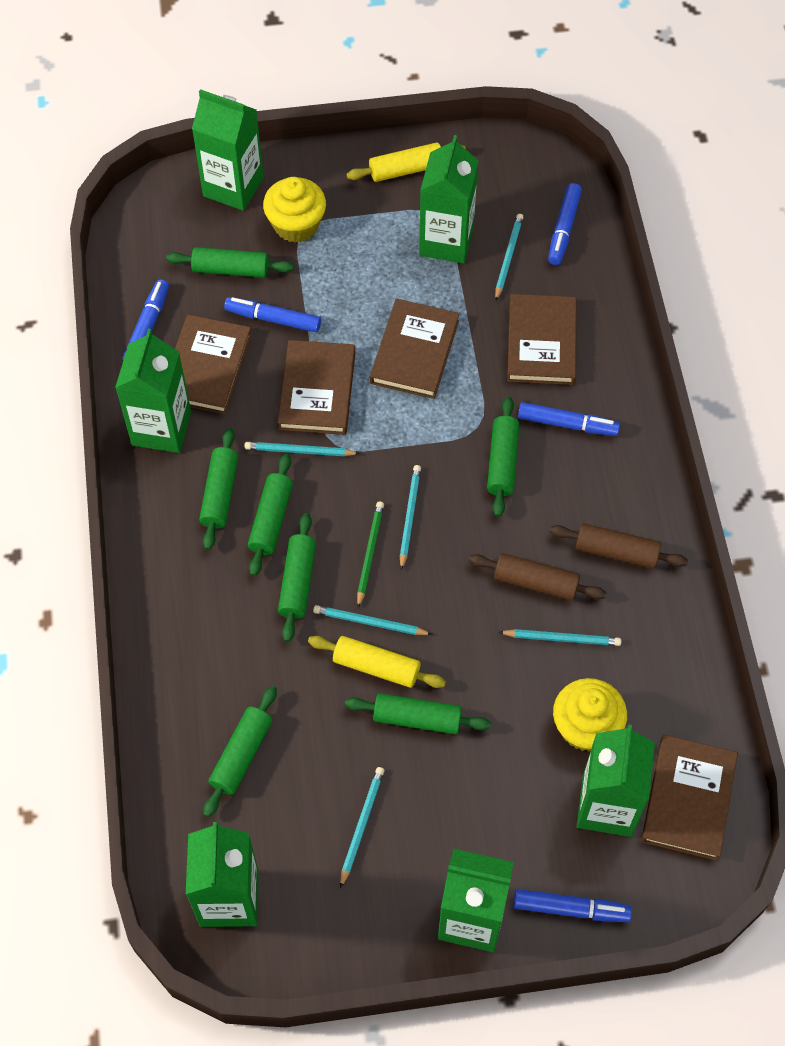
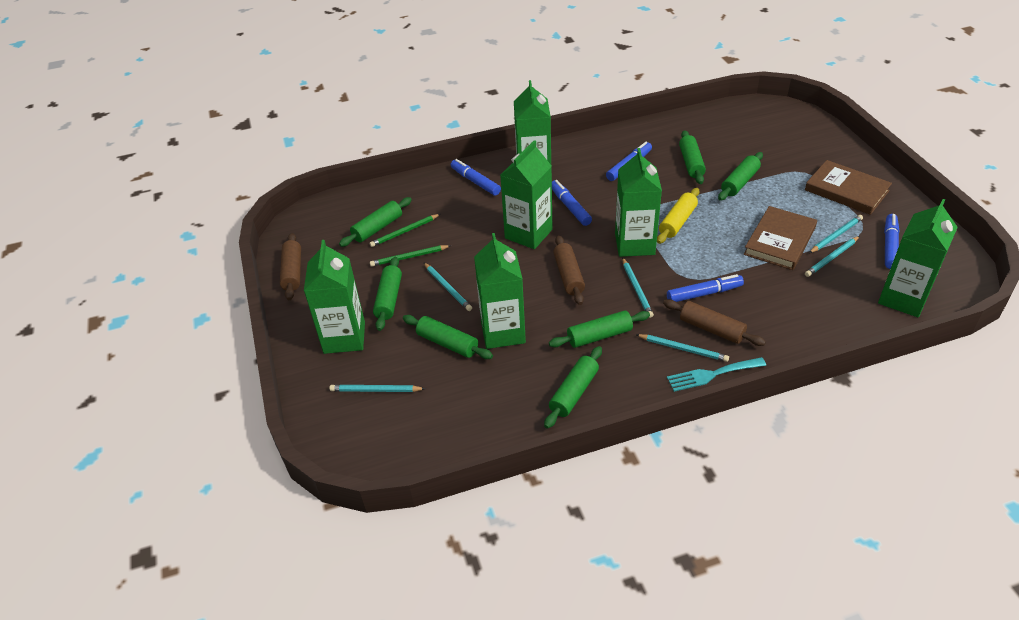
brown book: [175,315,252,414] [278,340,355,435] [370,299,459,399] [507,294,577,385] [641,735,738,861] = 5 -> [744,206,817,270] [805,160,892,215] = 2
brown rolling pin: [468,553,606,600] [550,523,688,568] = 2 -> [280,233,301,300] [553,235,585,305] [663,299,766,346] = 3
green pencil: [357,501,384,608] = 1 -> [369,214,440,247] [370,245,451,267] = 2
turquoise fork: none = 0 -> [667,357,766,392] = 1
yellow cupcake: [263,177,326,243] [553,678,627,751] = 2 -> none = 0
yellow rolling pin: [308,636,446,688] [346,142,466,182] = 2 -> [657,188,699,244] = 1

